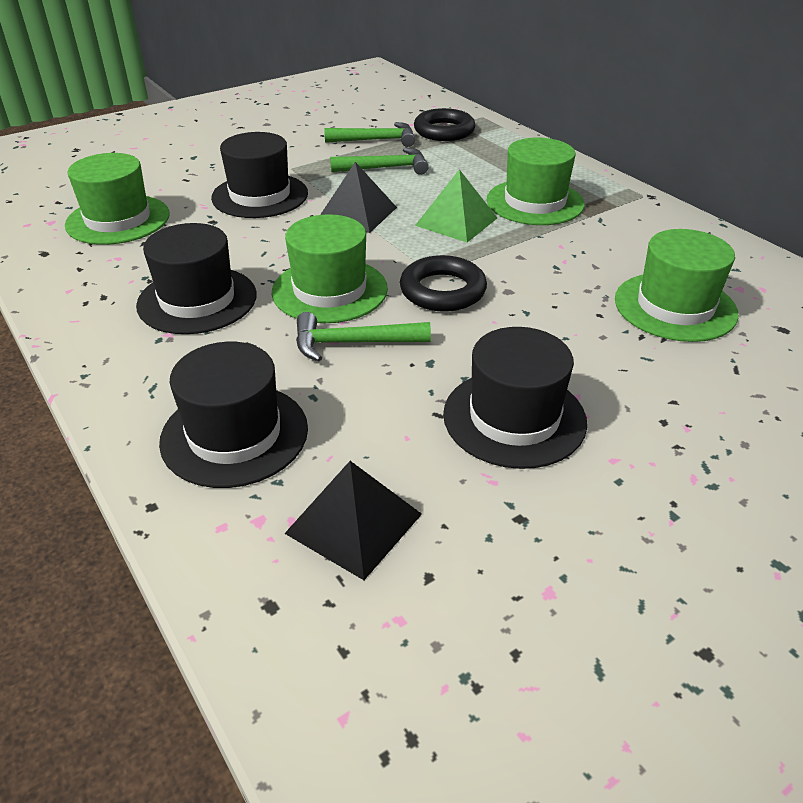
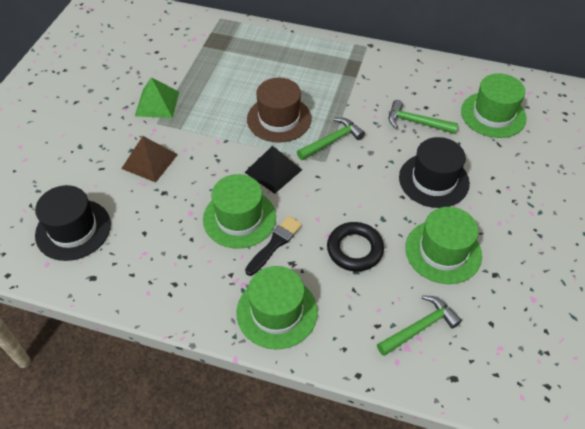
black brush: none = 0 -> [245,216,302,276] = 1
black hat: [136,223,257,334] [159,342,308,488] [211,132,308,218] [443,327,587,469] = 4 -> [35,185,111,261] [399,137,470,208] = 2
black pyramid: [284,461,422,580] [320,162,397,233] = 2 -> [244,145,302,194] = 1
black ring: [400,255,487,312] [414,108,475,141] = 2 -> [327,222,384,272] = 1
brown hat: none = 0 -> [247,78,312,143] = 1
brown pyramid: none = 0 -> [121,136,178,182] = 1

